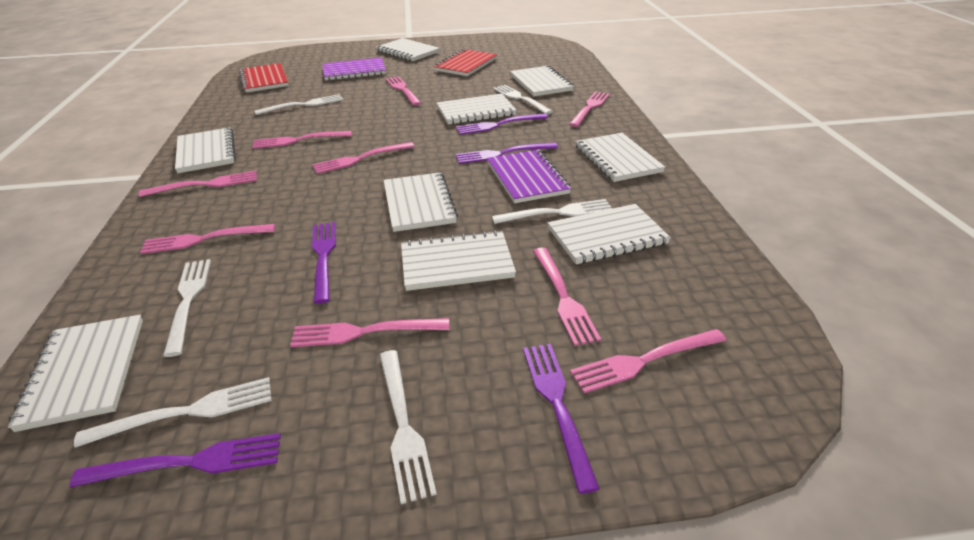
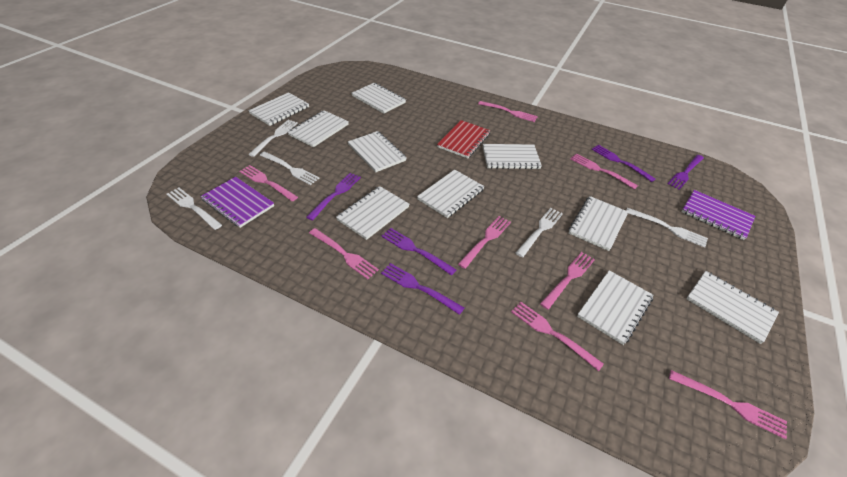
pink fork: [139,171,257,197] [140,224,275,254] [252,131,352,149] [290,318,449,347] [312,142,415,174] [385,76,421,106] [533,247,601,346] [569,92,610,127] [570,329,727,393] = 9 -> [239,165,298,202] [309,228,379,279] [458,216,511,269] [478,101,538,122] [511,302,604,371] [540,252,595,310] [570,153,638,190] [669,370,787,439] = 8
red notebook: [239,63,289,93] [434,49,497,76] = 2 -> [437,120,491,158] = 1
white fork: [74,377,272,448] [163,259,211,357] [255,94,344,115] [380,350,437,504] [492,199,613,224] [493,85,553,115] = 6 -> [167,187,222,230] [248,120,298,157] [260,151,320,185] [516,208,563,257] [626,208,708,247] = 5
white notebook: [8,315,143,432] [175,127,236,173] [376,38,440,61] [384,172,458,232] [401,231,516,291] [437,94,517,125] [510,66,574,97] [548,204,671,264] [575,133,665,182] = 9 -> [248,92,309,126] [287,110,349,147] [336,186,409,240] [348,131,407,172] [352,83,406,114] [417,169,485,218] [483,144,542,169] [569,196,628,251] [577,270,654,345] [686,271,779,344] = 10

